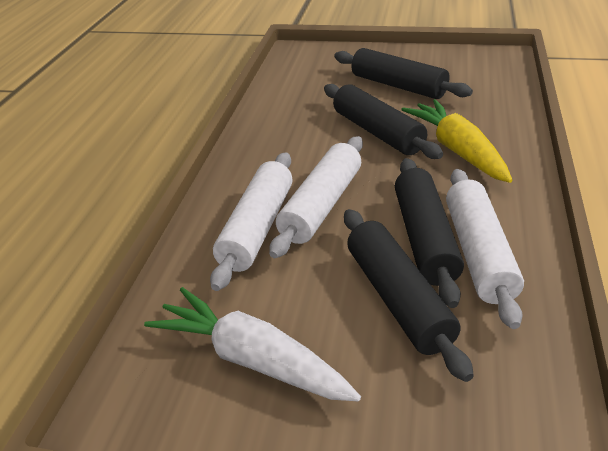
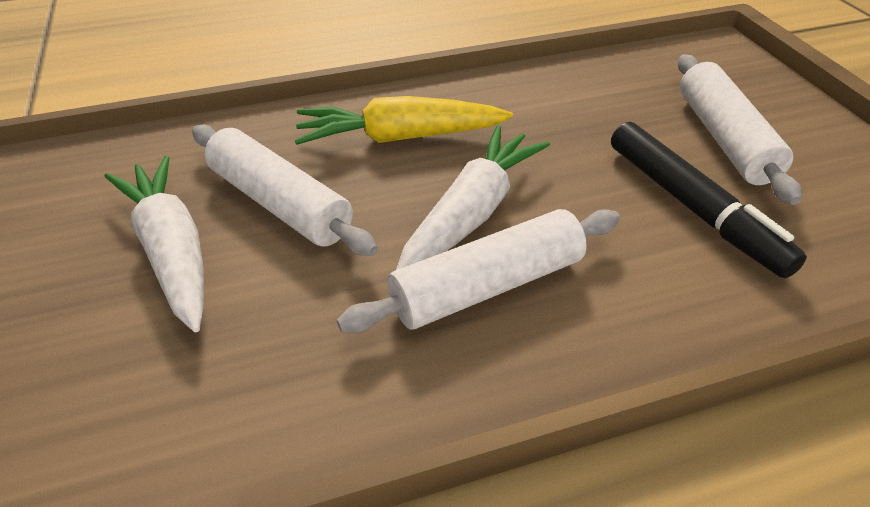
black marker: none = 0 -> [611,122,807,278] = 1
black rolling pin: [324,84,443,159] [334,48,473,99] [344,209,474,382] [395,158,464,308] = 4 -> none = 0
white carrot: [144,287,361,402] = 1 -> [105,156,204,332] [396,125,550,270] = 2

